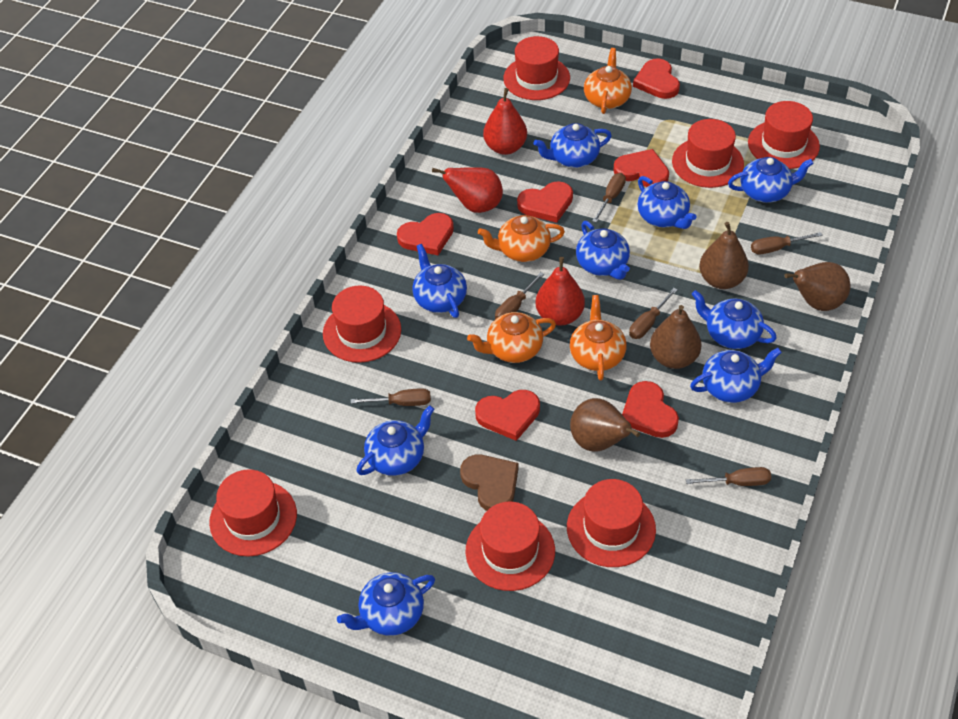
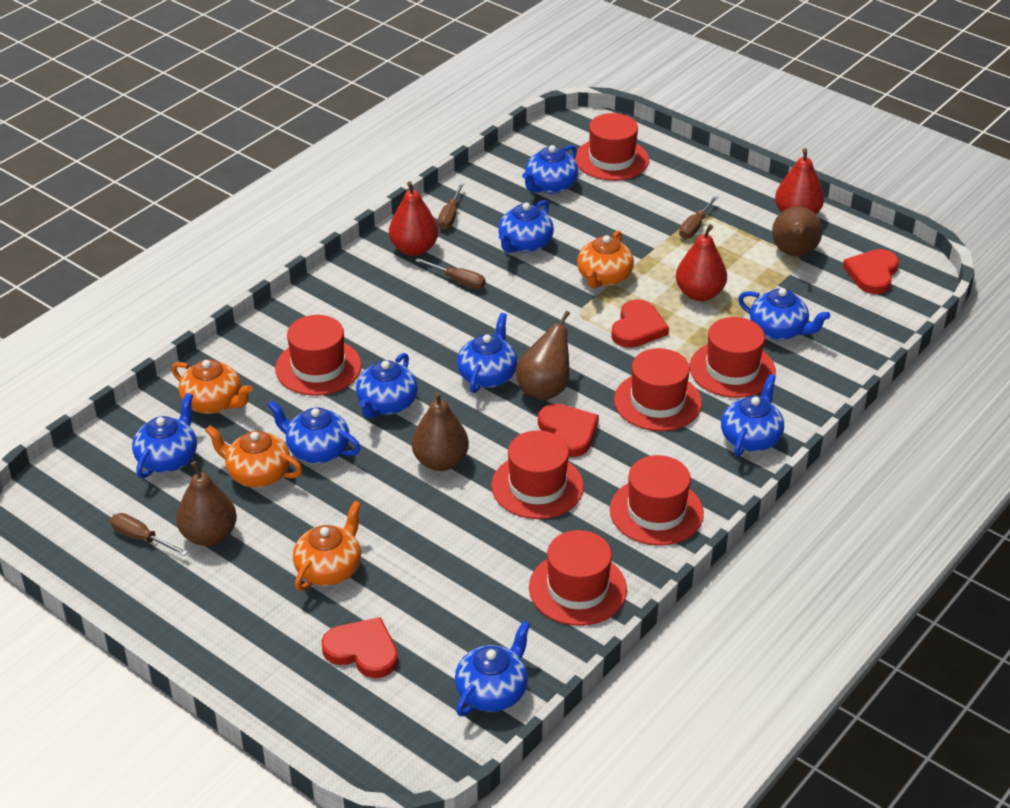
brown heart: [460,455,519,511] = 1 -> none = 0
brown screwdriver: [351,388,431,406] [495,272,544,319] [592,173,626,223] [629,288,677,339] [686,467,771,486] [751,232,822,254] = 6 -> [110,513,188,556] [415,258,486,289] [438,183,464,229] [679,196,718,239] = 4
red heart: [397,213,454,255] [475,390,540,441] [517,181,573,223] [613,149,669,187] [622,381,679,438] [633,58,680,99] = 6 -> [322,617,398,678] [538,404,599,457] [611,299,669,348] [843,249,899,294] = 4

